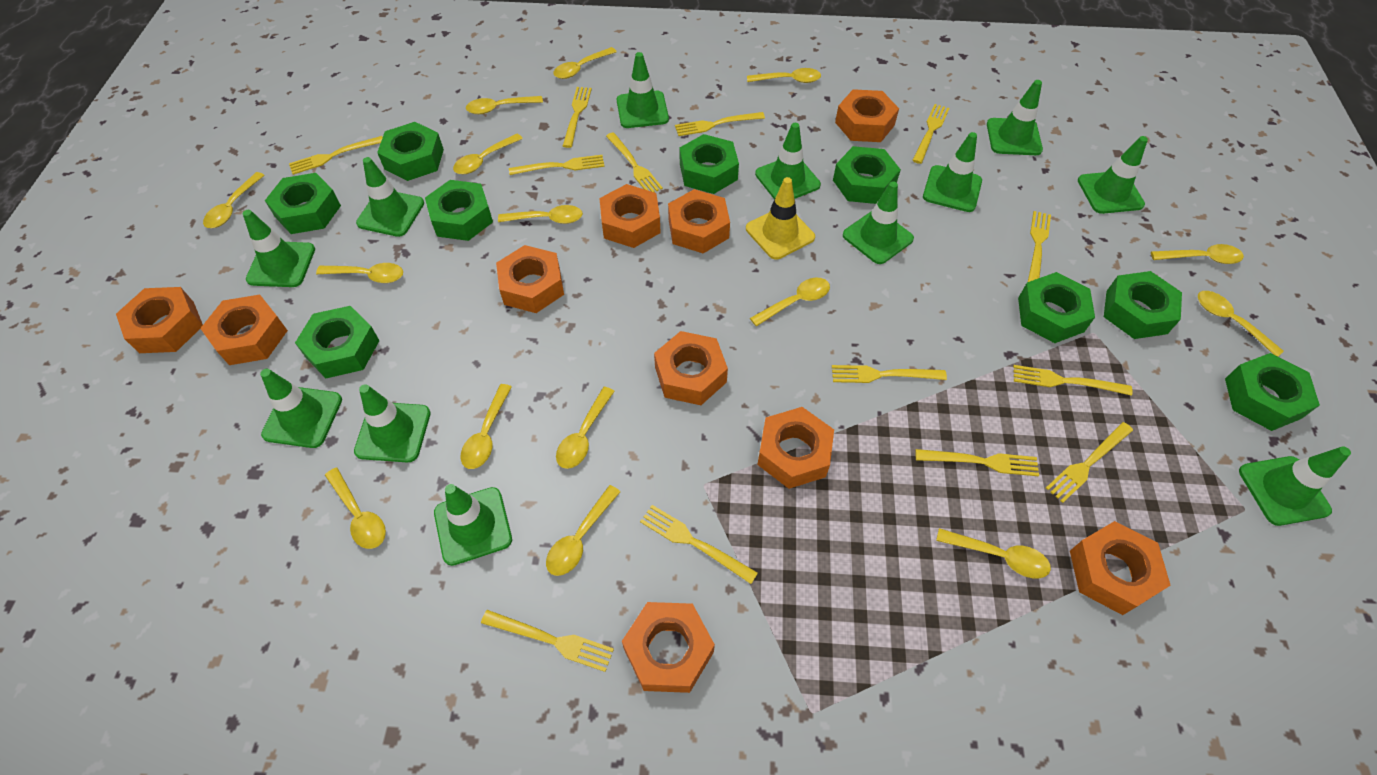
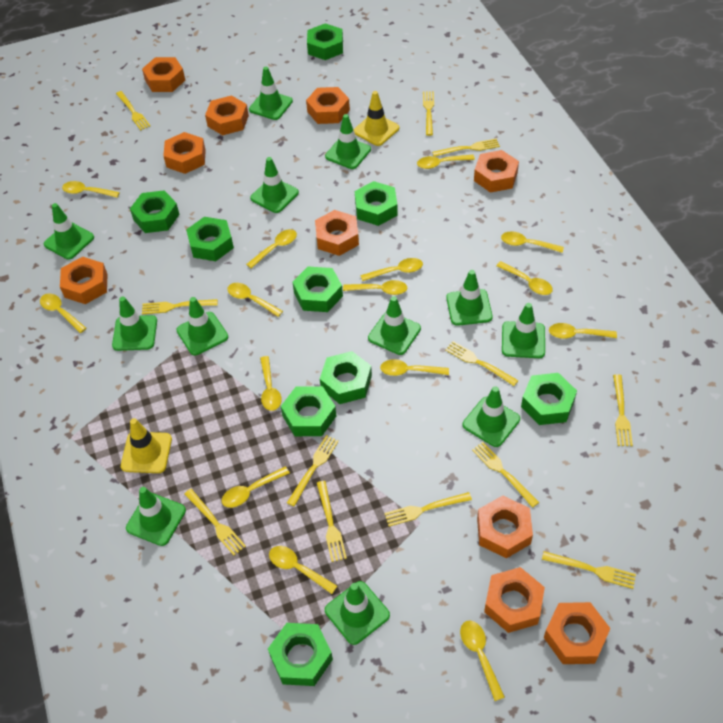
yellow fork: [289,136,383,175] [481,610,614,672] [509,155,604,175] [563,87,592,148] [606,132,663,192] [640,505,758,584] [675,112,765,136] [832,365,947,383] [912,104,949,164] [915,449,1039,476] [1013,365,1132,396] [1028,211,1051,282] [1046,422,1133,503] = 13 -> [116,91,150,130] [142,299,218,314] [184,489,246,555] [287,435,339,507] [317,481,347,562] [384,492,472,527] [423,91,434,136] [432,139,500,157] [445,341,519,386] [472,442,539,508] [542,551,636,589] [613,374,633,446] = 12
yellow traffic cone: [746,177,815,260] = 1 -> [121,418,172,473] [354,91,399,146] = 2

